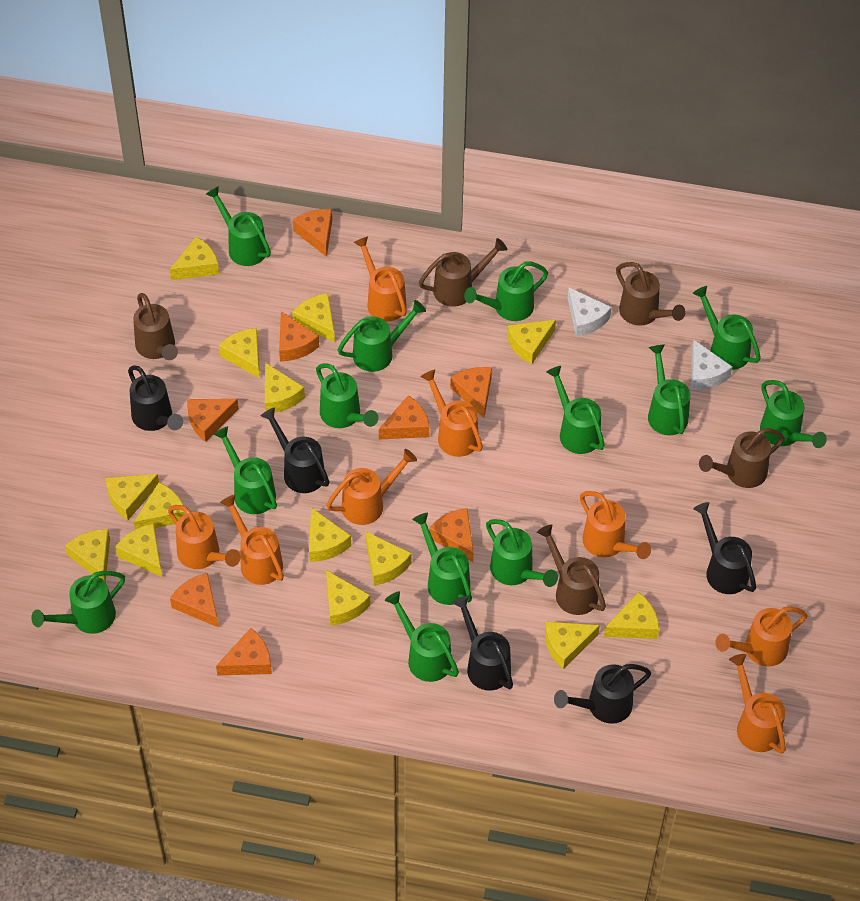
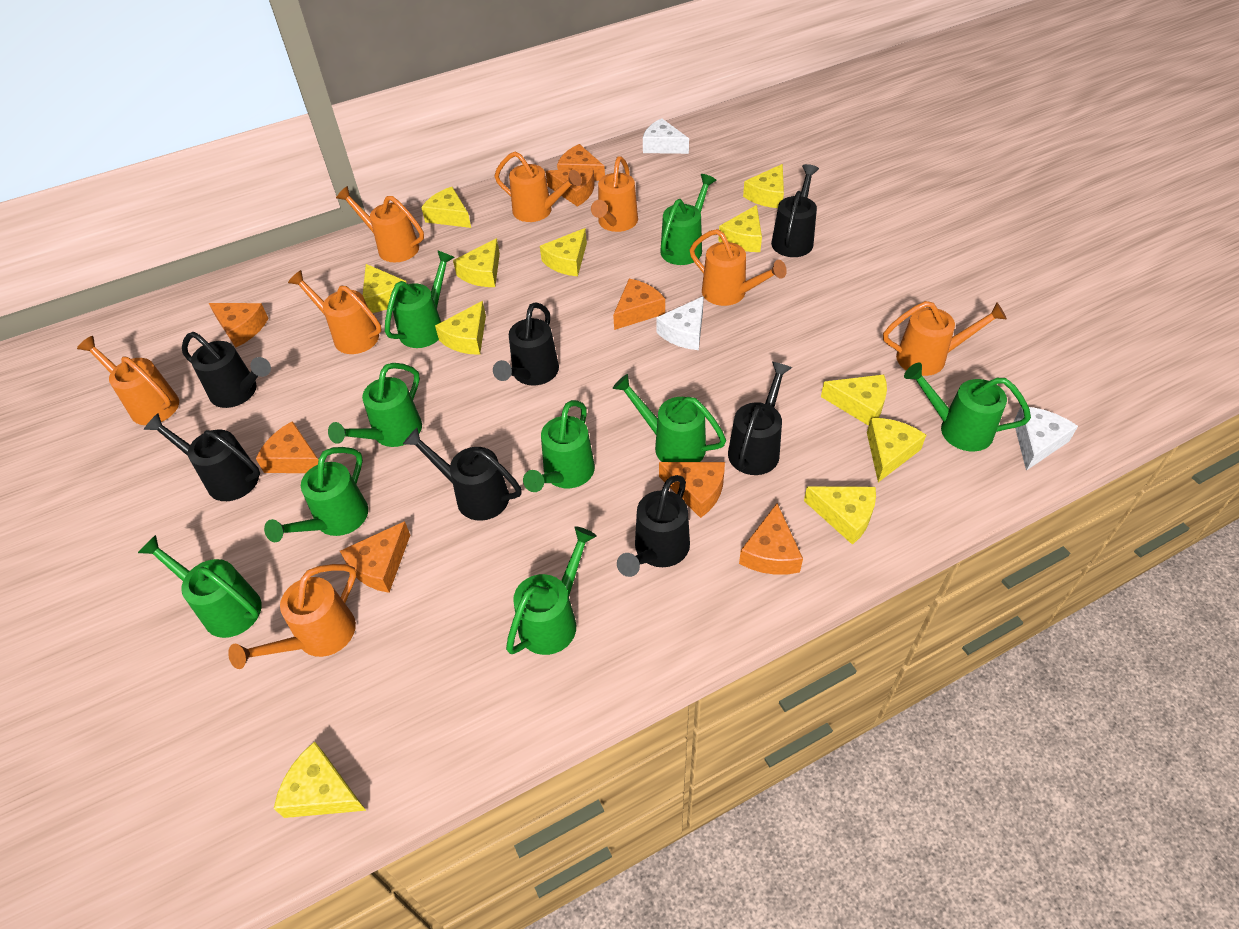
black watering can: [128,365,183,431] [261,407,330,493] [452,596,513,690] [554,664,651,724] [693,502,756,594] = 5 -> [144,413,260,501] [182,332,271,408] [403,428,522,521] [493,302,559,385] [617,475,690,577] [728,362,792,475] [771,164,819,257] = 7
brown watering can: [133,293,178,360] [419,238,507,307] [537,524,606,615] [616,262,685,326] [699,428,785,488] = 5 -> none = 0
green watering can: [31,571,125,634] [206,186,271,266] [213,426,277,514] [316,363,378,428] [338,300,426,372] [385,591,459,682] [412,513,472,605] [464,261,548,321] [486,519,558,587] [546,366,605,454] [648,345,690,435] [693,286,761,370] [760,380,827,448] = 13 -> [138,535,262,638] [264,447,368,542] [328,363,422,447] [385,250,454,348] [506,526,596,655] [523,400,595,492] [613,374,726,462] [660,174,716,265] [904,363,1031,451] = 9
white cheese: [567,287,612,336] [691,339,732,390] = 2 -> [643,118,689,154] [656,296,704,350] [1014,407,1078,471] = 3
yellow cheese: [65,529,110,582] [106,474,159,520] [115,523,162,577] [134,483,186,529] [170,237,219,280] [219,328,260,378] [265,363,305,413] [292,293,335,342] [309,507,351,562] [326,570,371,626] [366,532,412,586] [507,320,556,364] [545,622,600,669] [604,592,659,639] = 14 -> [274,741,366,818] [363,264,406,313] [421,187,471,228] [435,301,486,355] [453,238,500,287] [540,228,587,276] [718,205,762,252] [743,164,784,208] [804,487,876,545] [821,375,887,426] [867,418,926,482] = 11

